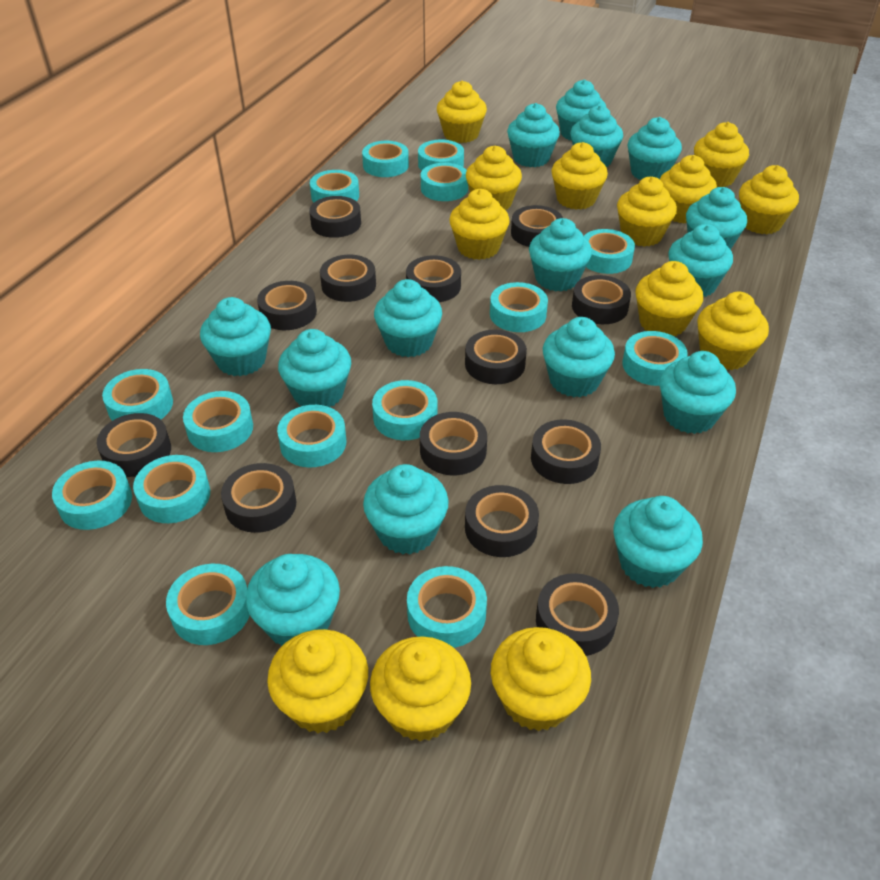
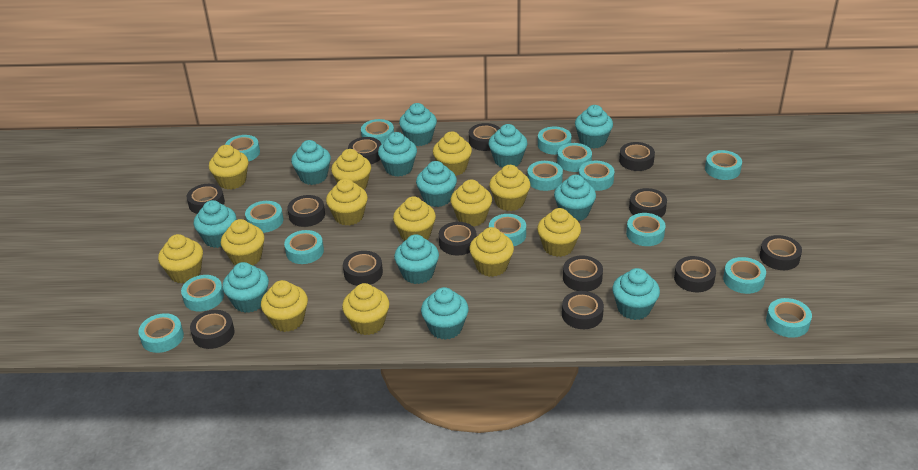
turquoise cupcake: [200,297,271,376] [246,554,340,646] [278,329,351,407] [363,464,449,555] [374,279,442,357] [507,103,560,167] [529,218,592,292] [543,317,615,397] [556,79,606,141] [570,105,623,167] [613,496,703,588] [628,117,682,180] [660,351,736,434] [668,224,733,297] [686,187,747,250] = 15 -> [194,200,236,248] [222,262,269,313] [291,140,331,185] [378,132,417,177] [394,234,439,284] [399,103,437,146] [416,161,457,207] [421,287,469,340] [489,124,527,168] [554,175,596,221] [575,105,613,148] [612,268,660,320] = 12

